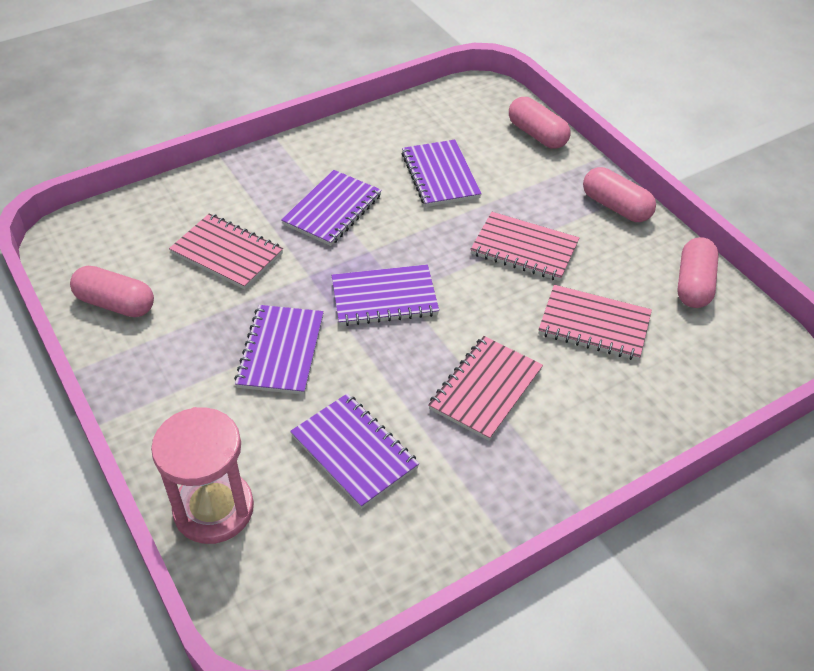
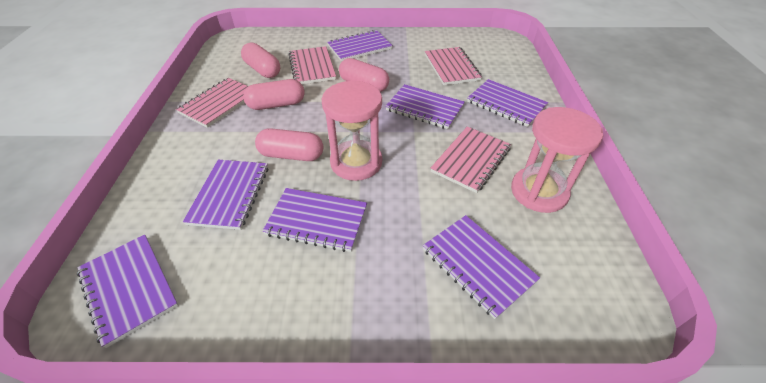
pink hourglass: [151,407,254,544] = 1 -> [322,80,382,181] [511,107,603,213] = 2
purple notebook: [234,305,324,395] [281,170,382,246] [290,393,419,509] [332,265,439,326] [402,140,482,207] = 5 -> [77,235,179,348] [183,160,268,230] [263,188,367,252] [327,30,393,62] [385,84,465,129] [423,215,540,319] [467,79,548,127] = 7

